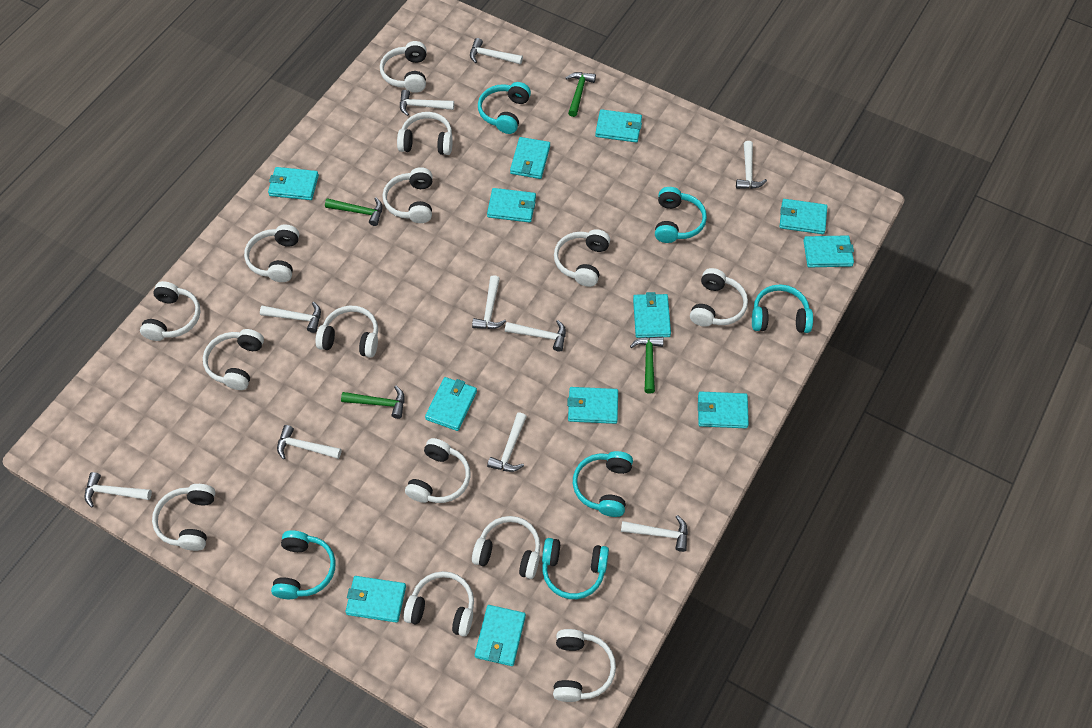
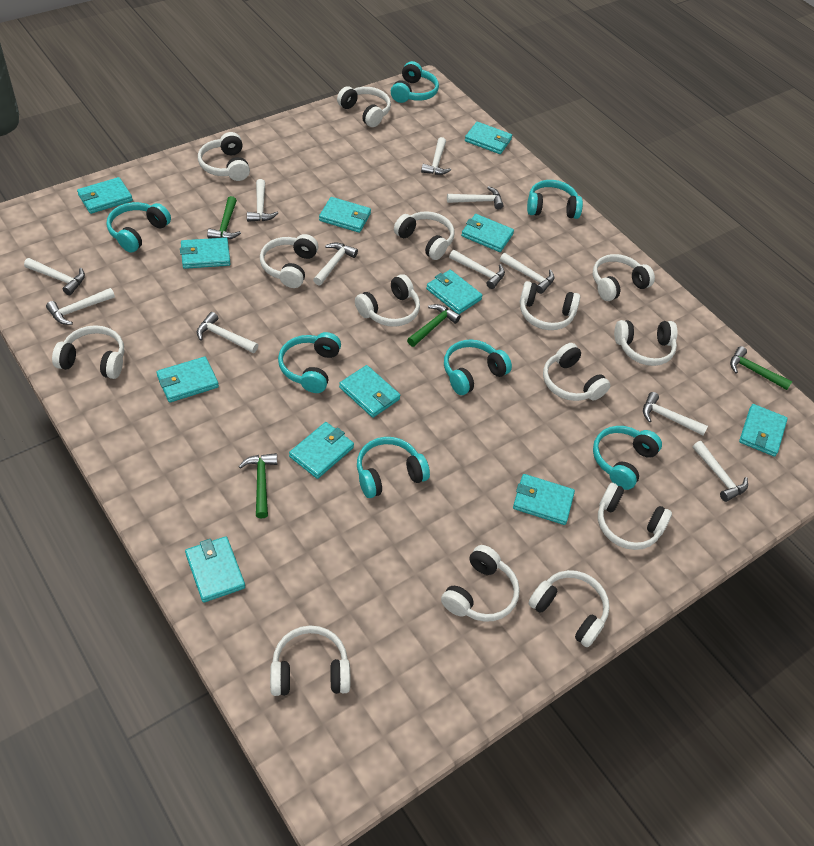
turquoise headphones: [271,530,336,599] [478,82,531,134] [542,538,609,599] [573,451,633,517] [655,187,707,243] [752,285,813,333] = 6 -> [107,202,171,253] [278,332,341,393] [357,437,430,498] [391,61,439,103] [444,339,512,395] [527,180,583,219] [593,426,662,490] = 7
white hammer: [84,472,152,508] [260,302,321,333] [277,425,342,459] [400,90,454,116] [470,38,523,65] [472,275,506,329] [487,413,527,472] [505,320,566,352] [621,515,688,552] [736,141,767,189] = 10 -> [24,258,85,295] [46,288,115,325] [197,312,258,353] [247,179,278,222] [313,243,358,286] [421,137,451,175] [447,186,504,210] [449,250,505,289] [500,253,554,294] [643,392,708,435] [692,441,748,502] = 11

